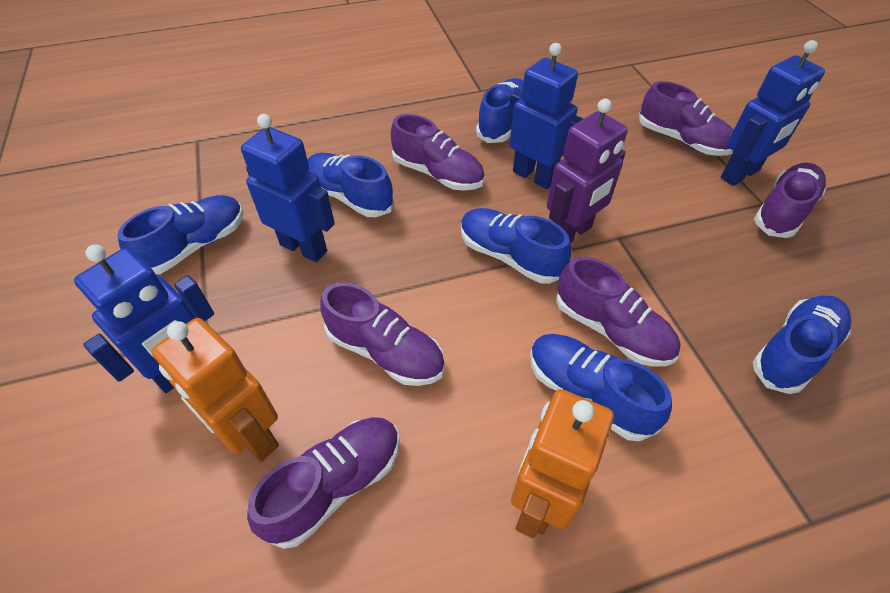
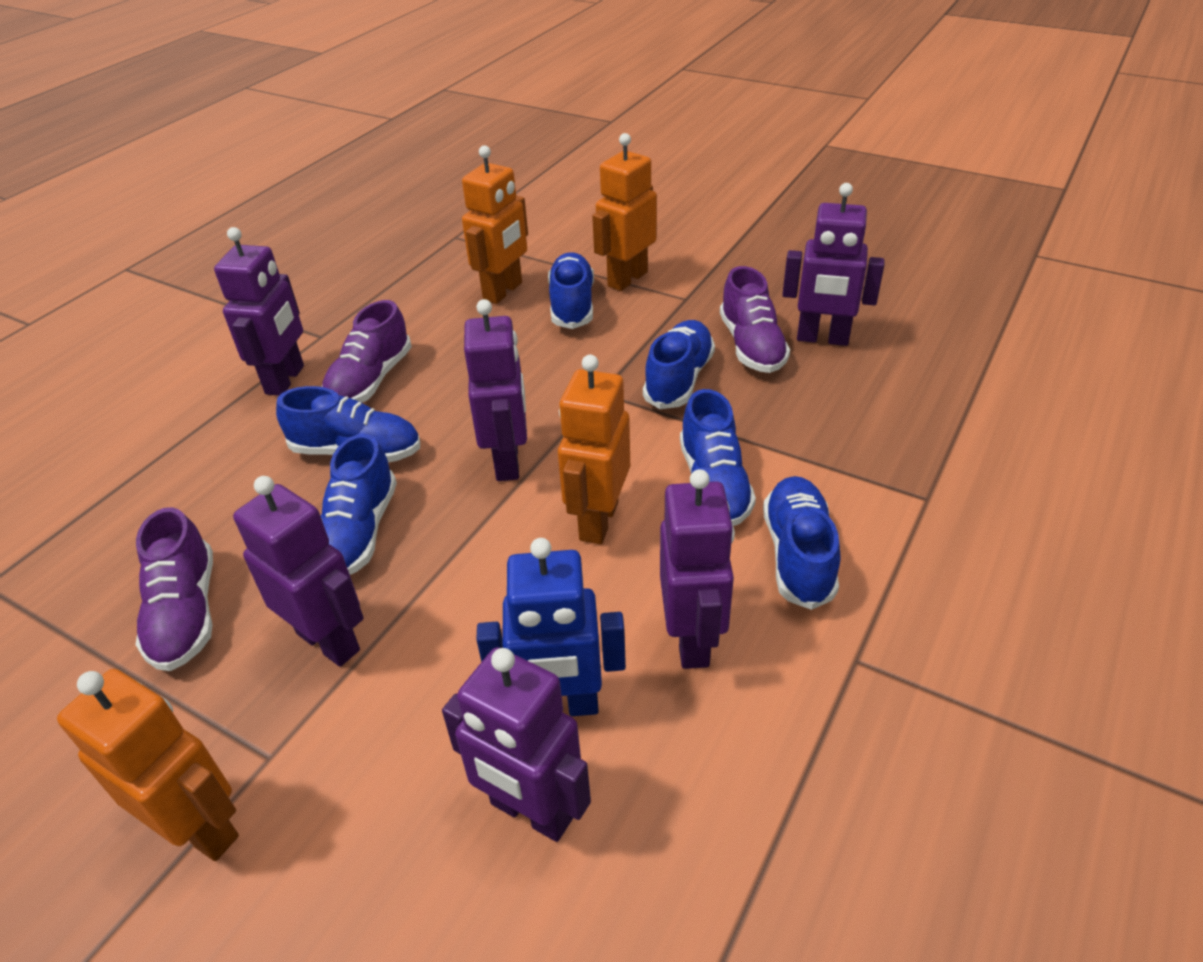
blue robot: [74,245,214,393] [241,114,335,262] [507,43,583,189] [721,40,825,186] = 4 -> [476,538,626,716] = 1
orange robot: [151,318,279,462] [511,389,614,538] = 2 -> [57,669,239,861] [462,145,528,304] [558,355,630,544] [592,133,657,291] = 4
purple robot: [547,99,628,243] = 1 -> [214,227,304,396] [233,476,364,667] [442,647,591,842] [464,299,527,481] [660,469,735,669] [782,183,884,346] = 6
purple shoe: [247,417,400,549] [320,283,445,386] [391,114,485,190] [556,256,681,366] [639,81,734,156] [754,163,826,238] = 6 -> [135,507,213,671] [322,300,412,403] [720,266,790,373] = 3

